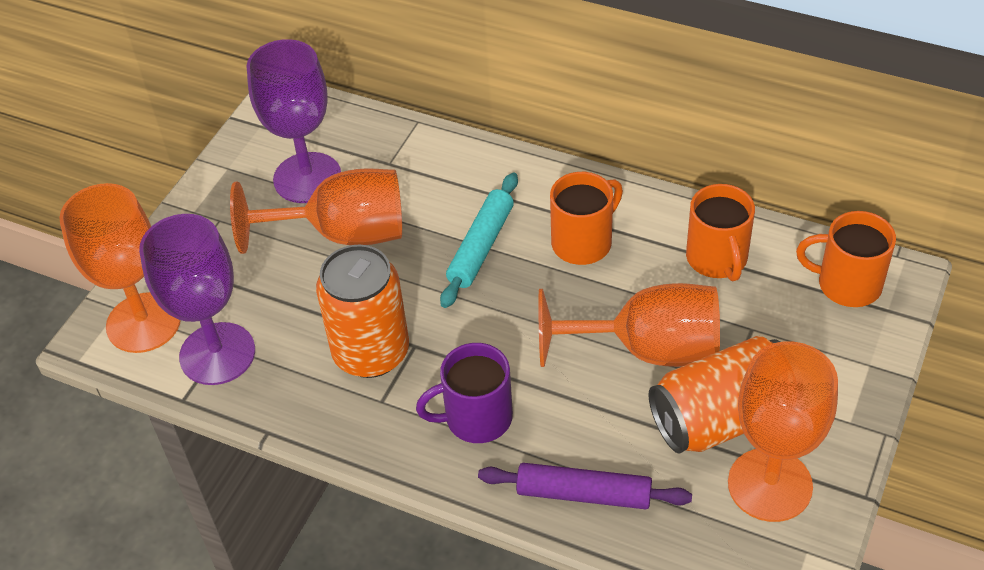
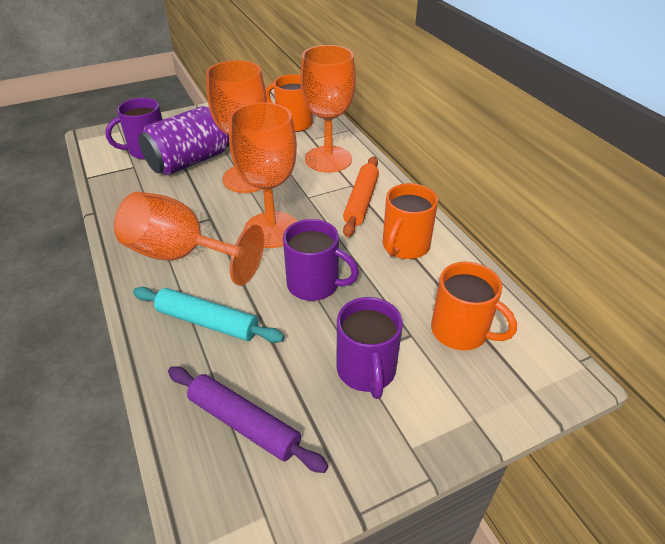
orange can: [316,245,409,378] [649,336,780,454] = 2 -> none = 0
orange rolling pin: none = 0 -> [343,157,379,237] = 1
purple can: none = 0 -> [139,106,230,175] = 1
purple goblet: [139,214,255,385] [246,39,341,203] = 2 -> none = 0
purple mug: [416,343,513,443] = 1 -> [105,98,163,160] [283,219,359,301] [337,297,403,399] = 3

